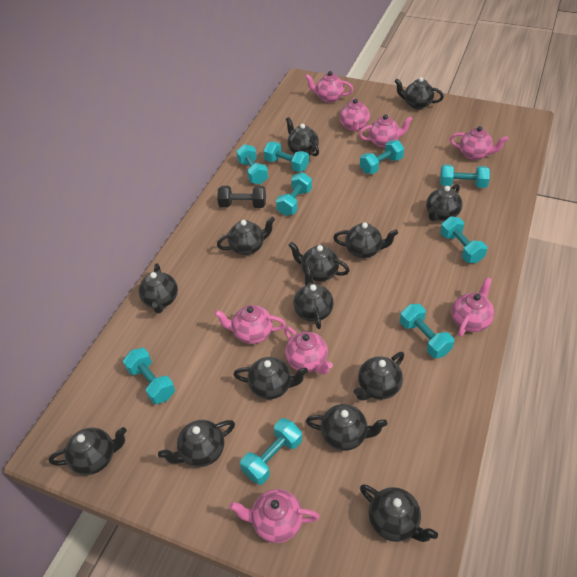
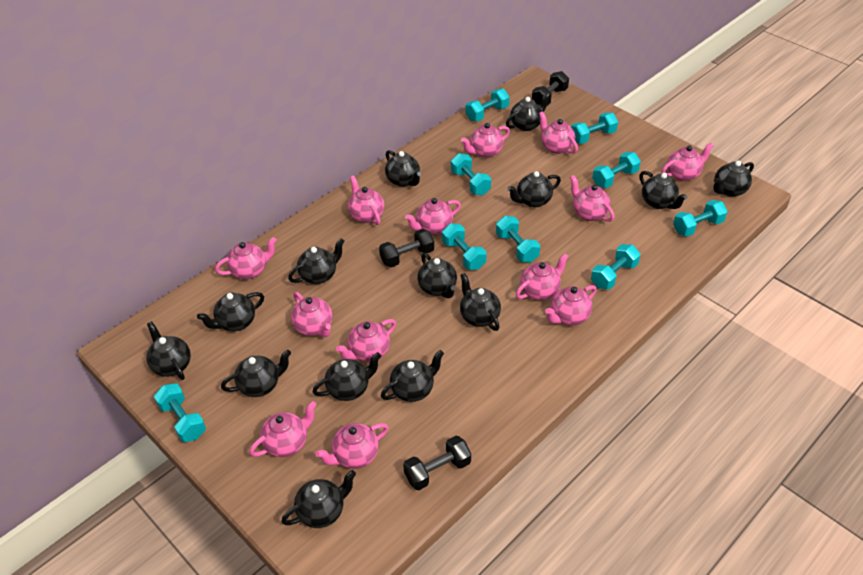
black dumbbell: [217,186,266,208] = 1 -> [379,229,434,267] [403,436,471,490] [532,71,569,106] = 3
pink teapot: [214,305,286,344] [229,489,319,543] [284,326,333,374] [305,71,353,103] [340,97,370,132] [359,114,413,148] [450,126,508,160] [451,277,494,337] = 8 -> [215,237,277,279] [250,401,317,457] [291,292,332,337] [315,423,389,469] [336,319,396,362] [348,176,385,225] [405,198,461,234] [461,123,510,158] [516,253,569,300] [539,111,578,154] [545,285,596,325] [570,175,615,222] [662,143,714,181] = 13

